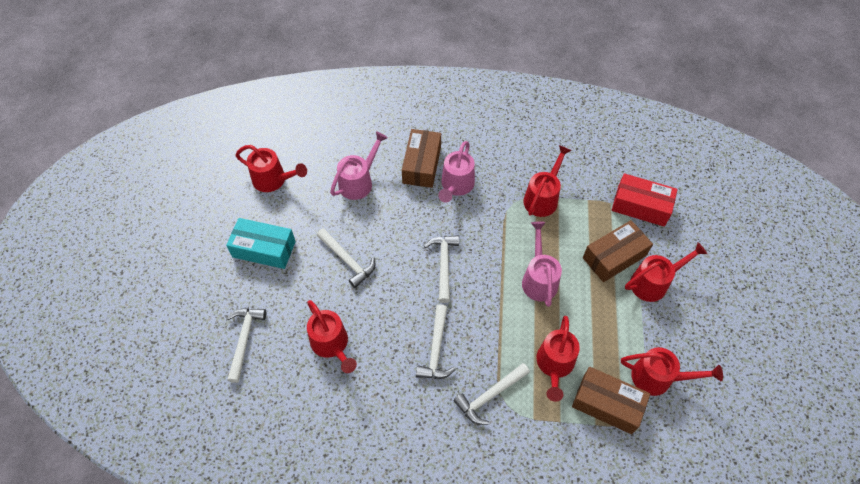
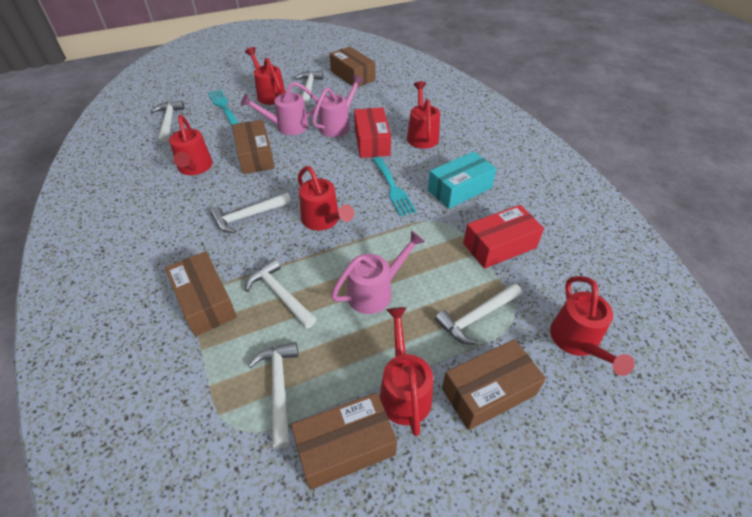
brown box: [402,129,441,188] [572,367,650,434] [583,220,653,282] = 3 -> [165,251,237,336] [232,120,275,174] [291,392,397,490] [330,47,375,87] [442,339,546,430] = 5
red box: [612,173,678,227] = 1 -> [354,107,391,158] [463,205,544,269] = 2
turquoise fork: none = 0 -> [208,90,239,127] [373,157,416,216] = 2
white hammer: [227,308,266,383] [317,228,375,288] [416,304,456,379] [424,235,459,303] [453,363,530,425] = 5 -> [152,100,184,142] [210,193,291,233] [245,258,316,328] [248,342,298,449] [295,71,323,106] [435,283,522,344] = 6

